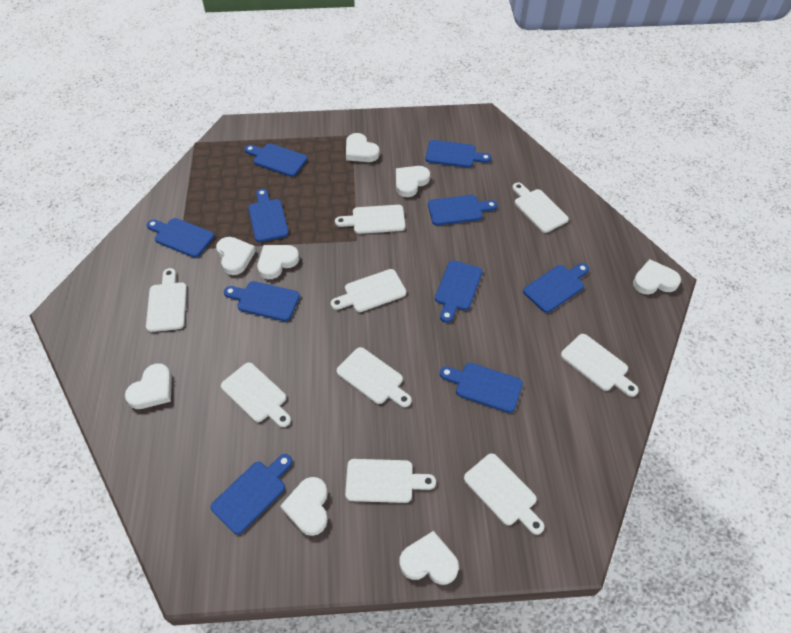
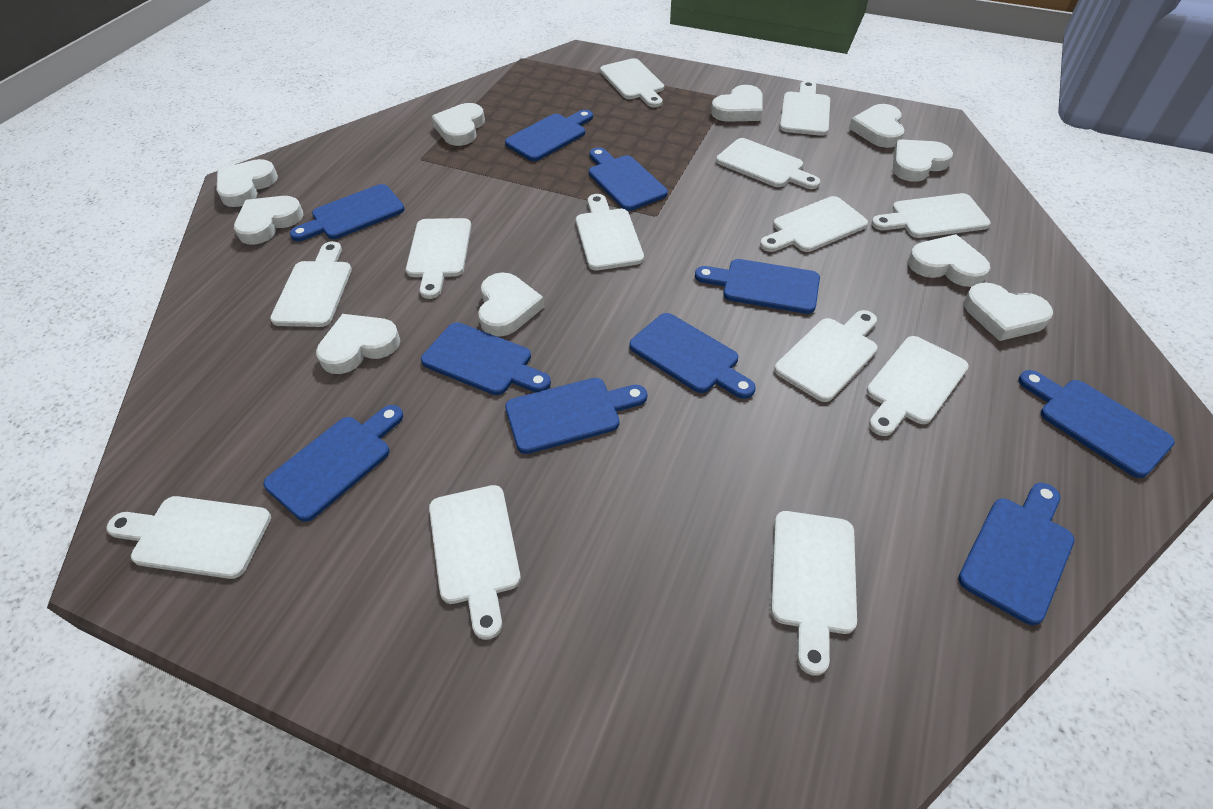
white cutting board: [146,268,187,332] [221,362,291,427] [331,269,406,312] [335,205,405,234] [337,347,412,407] [345,459,436,503] [464,453,544,535] [512,183,569,233] [561,334,639,397] = 9 -> [106,496,271,579] [270,241,352,327] [406,218,471,299] [429,485,521,640] [576,194,644,270] [600,58,664,107] [716,138,820,189] [760,196,868,252] [771,511,857,676] [774,310,878,402] [780,81,830,136] [866,336,969,436] [872,193,991,238] = 13
white heart: [125,363,172,409] [216,237,256,275] [257,245,299,279] [280,477,328,536] [346,133,380,162] [396,166,430,197] [399,531,459,585] [633,259,681,294] = 8 -> [217,159,278,207] [234,196,303,245] [316,314,400,374] [431,103,485,146] [478,273,544,337] [711,85,762,122] [849,104,904,148] [893,139,953,182] [908,234,990,287] [964,283,1053,341] = 10

